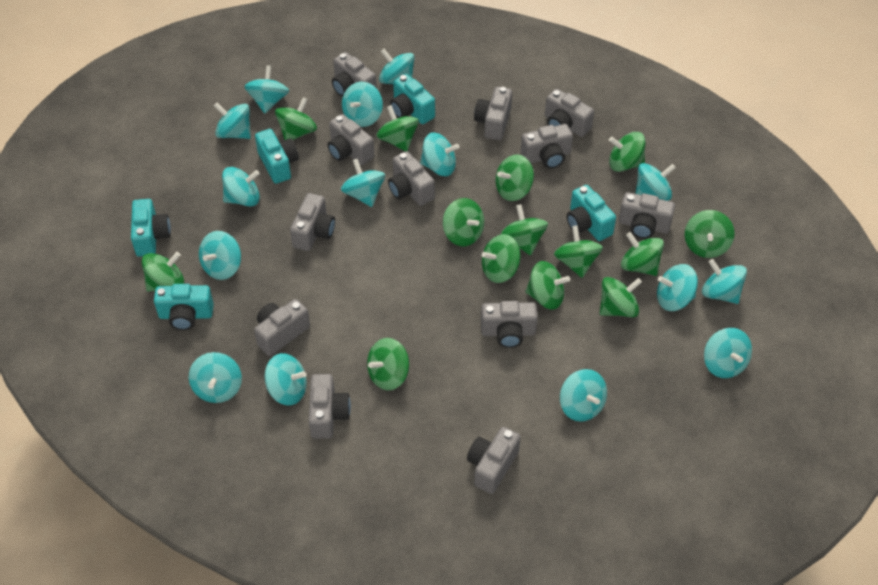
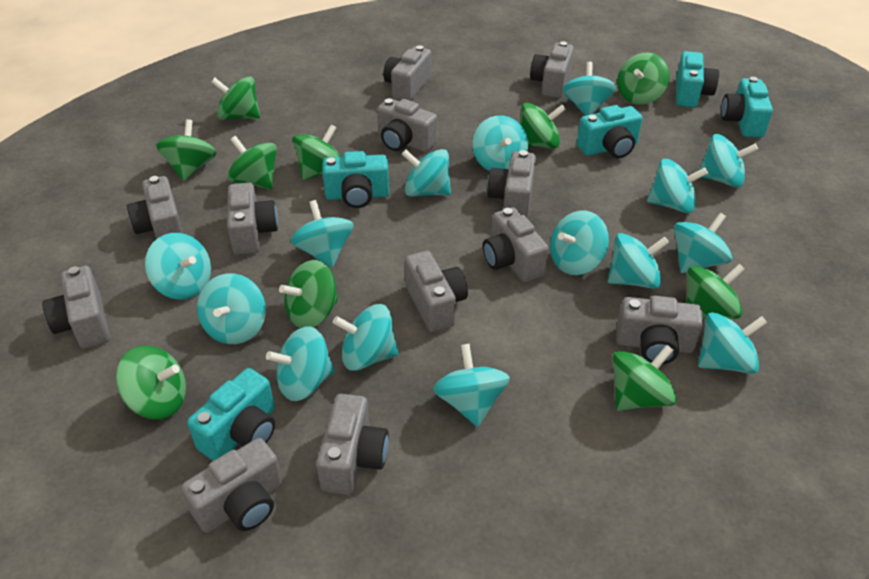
green spinning top: [142,252,184,292] [275,97,317,140] [367,338,409,390] [376,105,419,151] [443,198,484,246] [482,234,520,283] [496,154,534,201] [501,204,548,256] [525,261,570,310] [554,225,603,278] [600,277,642,317] [609,132,645,172] [621,232,664,276] [685,210,734,258] = 14 -> [116,345,186,419] [156,119,217,181] [212,76,260,120] [227,136,277,189] [279,260,338,328] [293,124,341,180] [520,103,566,149] [612,345,677,411] [617,53,670,105] [686,264,745,319] = 10

